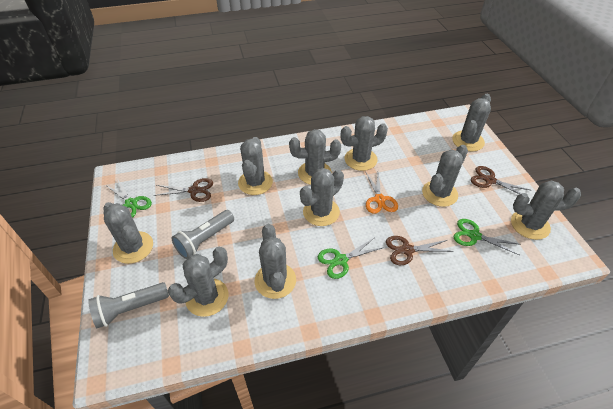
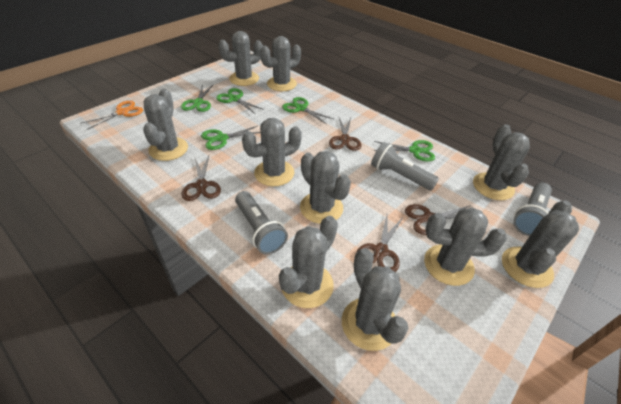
brown scissors: [153,178,213,202] [386,236,453,265] [471,166,532,194] = 3 -> [182,155,221,201] [329,118,361,151] [356,215,404,272] [405,204,471,235] = 4
green scissors: [107,178,152,218] [318,238,382,279] [454,219,521,255] = 3 -> [181,84,214,112] [201,125,261,150] [216,88,265,114] [282,97,333,124] [374,140,435,162] = 5
grey flashlight: [88,282,169,328] [172,210,234,259] = 2 -> [235,191,288,254] [371,142,439,191] [513,183,552,236] = 3

